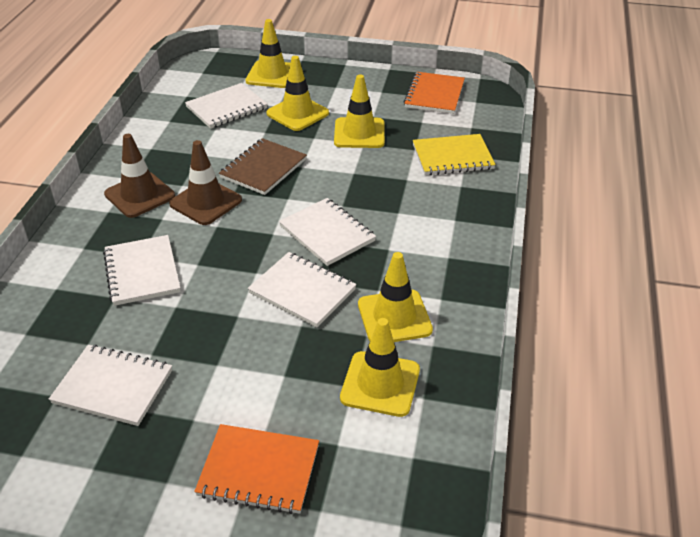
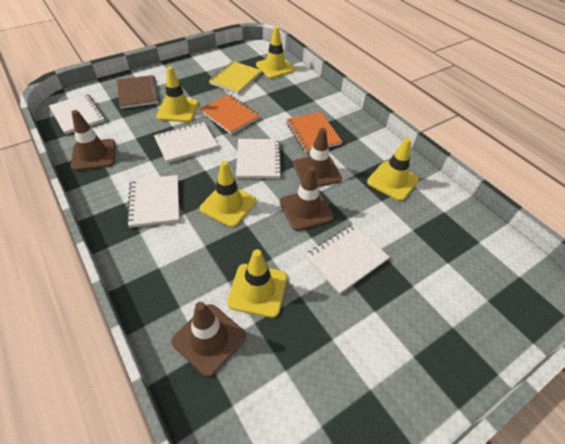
brown traffic cone: [104,134,175,218] [169,140,242,225] = 2 -> [71,110,116,171] [171,302,246,377] [280,166,334,231] [293,128,342,187] = 4

